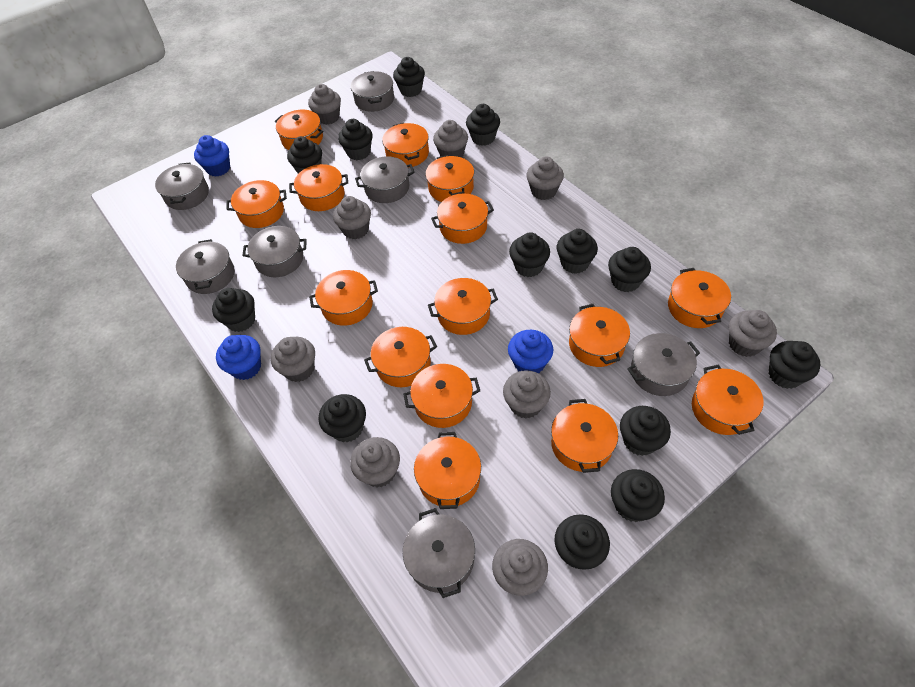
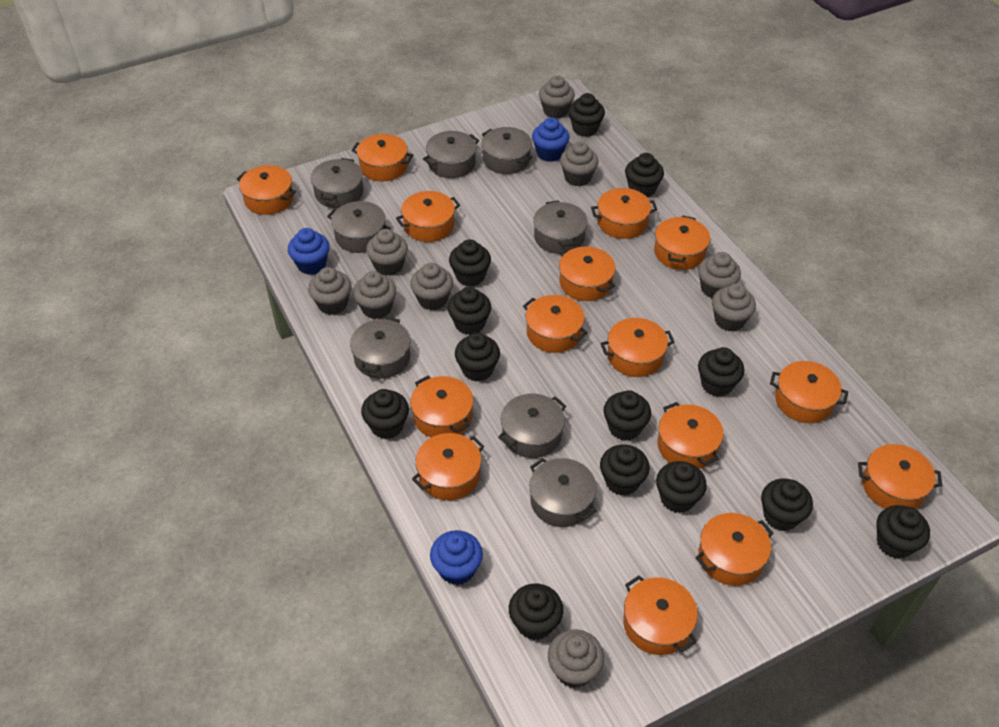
grey pot: [155,163,209,210] [176,239,235,294] [242,226,307,277] [351,71,394,112] [355,156,415,203] [403,508,475,598] [627,333,700,396] = 7 -> [311,158,363,208] [327,201,391,253] [350,317,411,379] [423,131,479,178] [482,127,532,174] [498,394,566,458] [529,458,597,527] [533,200,588,254] = 8

